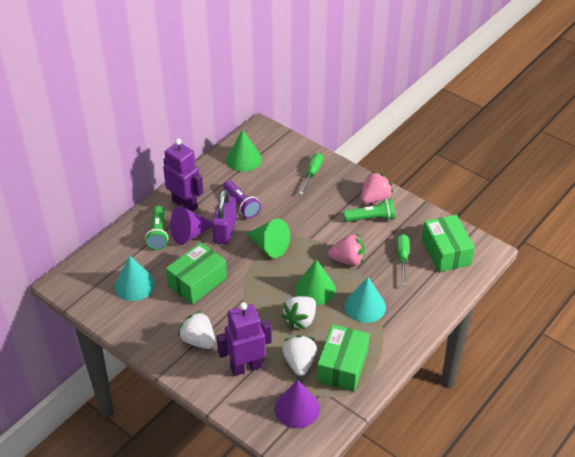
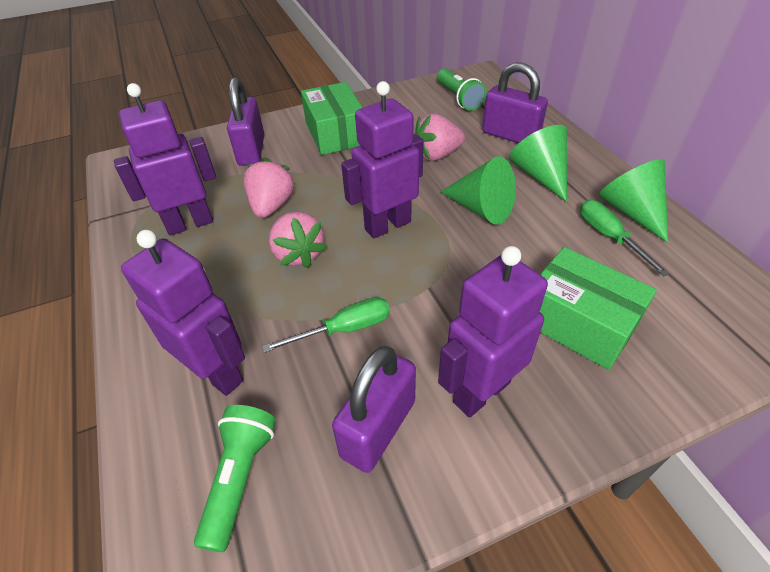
green box: [166,242,227,305] [317,324,369,391] [422,215,475,272] = 3 -> [301,82,363,155] [540,247,657,370] = 2
pink strawberry: [328,234,365,266] [361,171,393,204] = 2 -> [243,158,295,218] [269,211,327,268] [414,114,465,161] = 3
purple cone: [170,206,212,245] [275,380,320,428] = 2 -> none = 0
purple flashlight: [223,180,261,218] = 1 -> none = 0
purple padlock: [212,189,237,244] = 1 -> [227,77,264,166] [332,346,416,473] [482,62,548,143] = 3
purple robot: [163,138,203,211] [216,302,272,376] = 2 -> [114,83,216,235] [121,230,245,396] [341,81,424,239] [438,246,548,417] = 4
turquoise cone: [114,256,155,301] [344,277,386,323] = 2 -> none = 0
white strawberry: [178,311,215,349] [281,296,316,330] [282,335,317,376] = 3 -> none = 0

